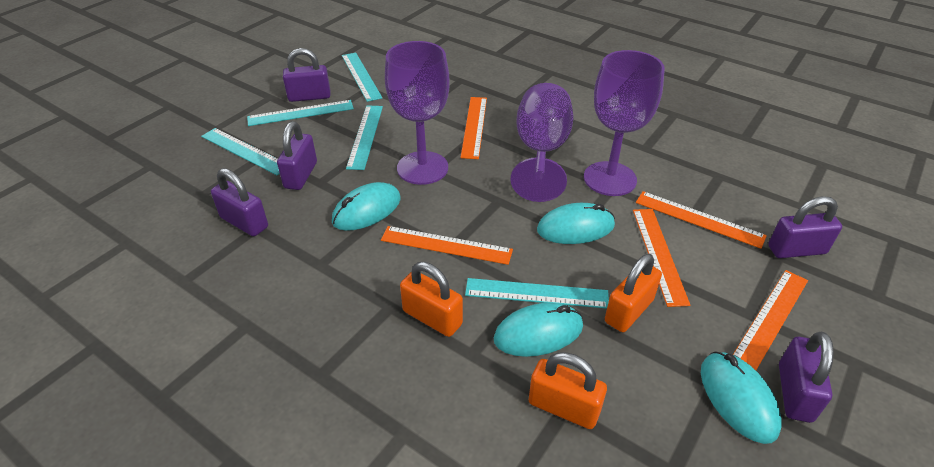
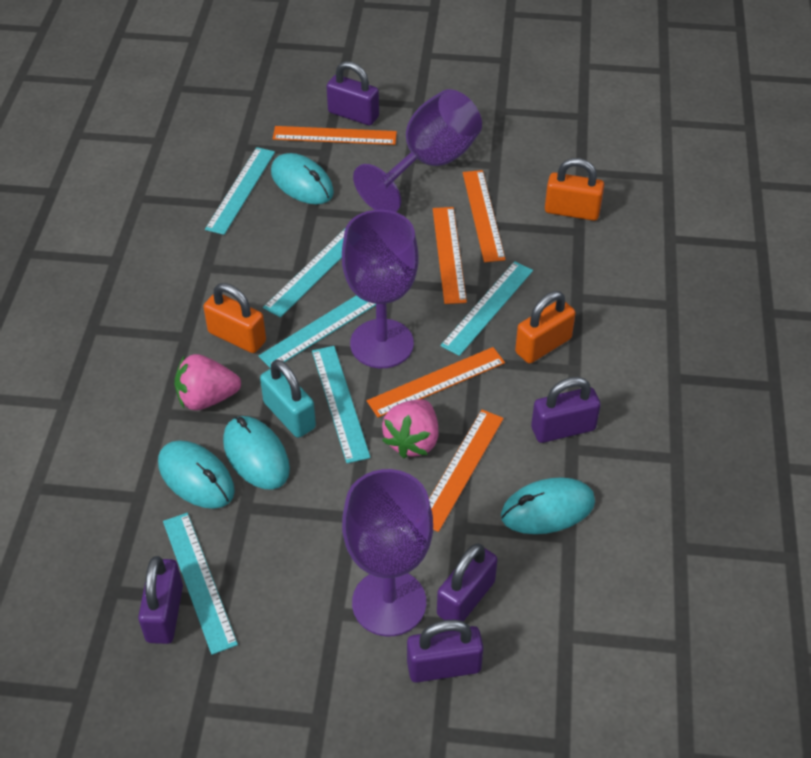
pink strawberry: none = 0 -> [174,354,241,410] [382,399,439,459] = 2
turquoise padlock: none = 0 -> [260,359,316,438] = 1
turquoise ruler: [201,128,280,175] [247,100,354,126] [342,53,383,102] [346,105,383,170] [465,278,609,309] = 5 -> [163,513,238,655] [205,147,275,235] [258,295,376,368] [263,229,345,318] [312,346,371,463] [440,261,533,356] = 6

